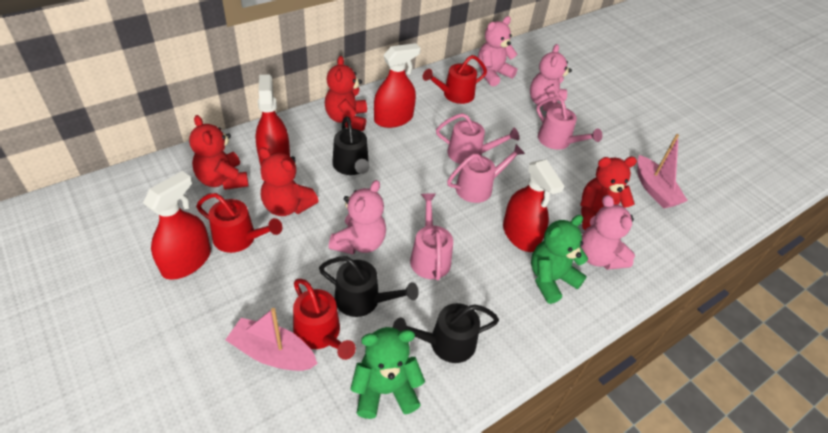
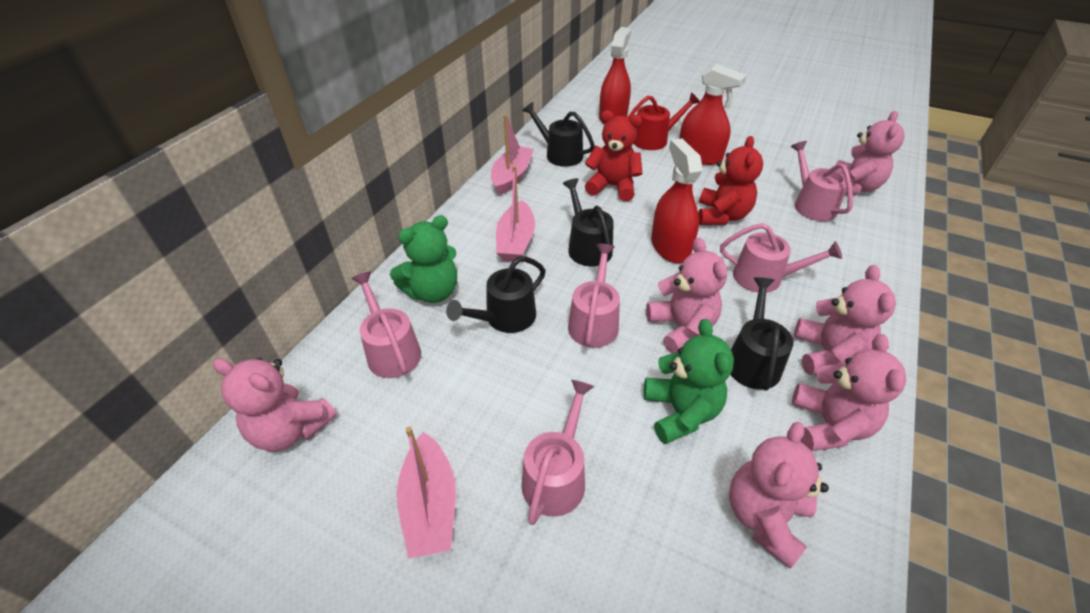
black watering can: [319,256,419,317] [332,116,369,175] [393,303,499,363] = 3 -> [446,256,546,333] [522,102,595,167] [563,178,614,266] [730,277,793,391] = 4
pink boat: [225,308,318,371] [638,134,688,208] = 2 -> [397,427,456,559] [491,114,534,195] [496,165,535,261] = 3
pink teddy bear: [329,180,386,255] [478,16,518,87] [530,44,572,112] [580,195,635,270] = 4 -> [213,358,337,452] [646,237,727,354] [729,422,829,569] [792,334,906,451] [794,265,896,375] [836,111,905,195] = 6
pink watering can: [410,193,453,280] [436,113,519,164] [447,144,525,203] [537,96,602,150] = 4 -> [351,271,421,378] [521,380,594,525] [568,244,620,348] [720,223,842,293] [791,141,853,221] = 5
red spray bottle: [143,171,211,280] [255,75,290,166] [374,43,421,128] [503,160,564,252] = 4 -> [599,27,631,125] [651,138,703,263] [679,64,747,165] = 3
red teddy bear: [189,115,249,190] [259,147,319,216] [325,56,367,131] [580,157,637,230] = 4 -> [585,110,643,201] [698,136,763,225] = 2
red watering can: [196,193,282,253] [293,279,356,360] [423,55,487,104] = 3 -> [628,93,700,150] = 1

